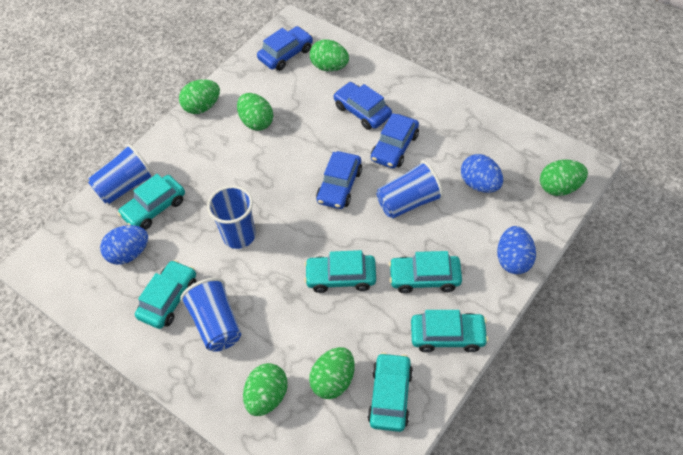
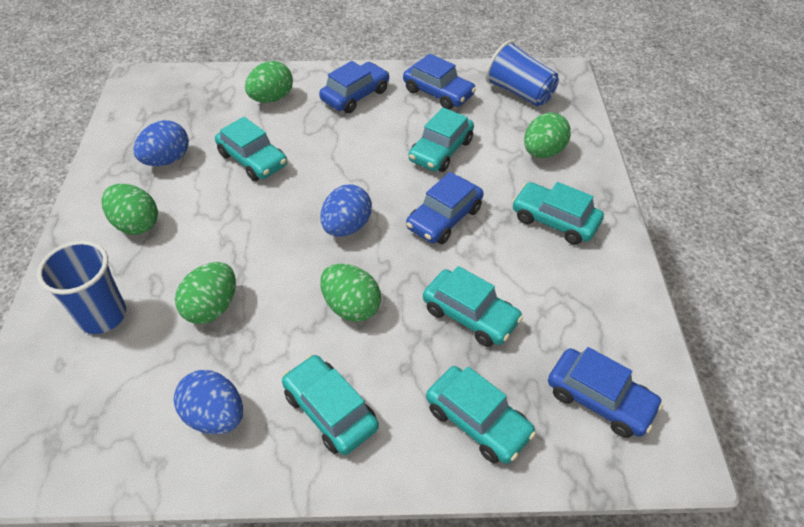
blue cup: [88,144,154,204] [180,278,241,352] [207,185,256,249] [376,161,444,219] = 4 -> [37,240,126,334] [486,41,559,106] = 2
green egg: [179,79,220,114] [237,93,273,131] [243,363,288,416] [309,347,355,399] [310,39,349,71] [540,159,588,196] = 6 -> [102,184,158,235] [175,262,236,324] [245,61,293,103] [320,264,381,322] [524,113,571,158] = 5

